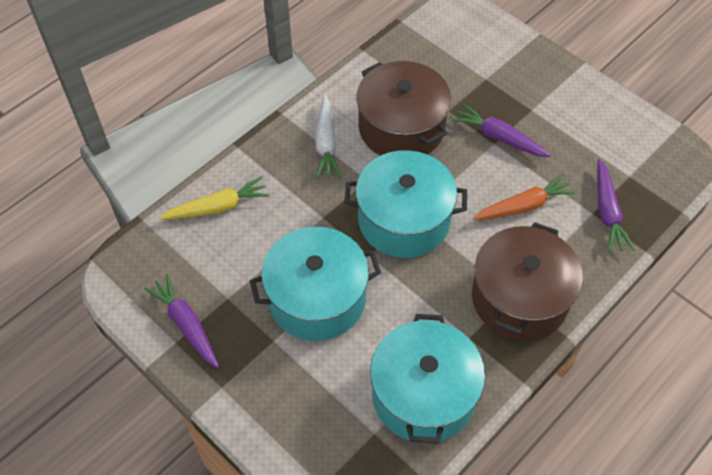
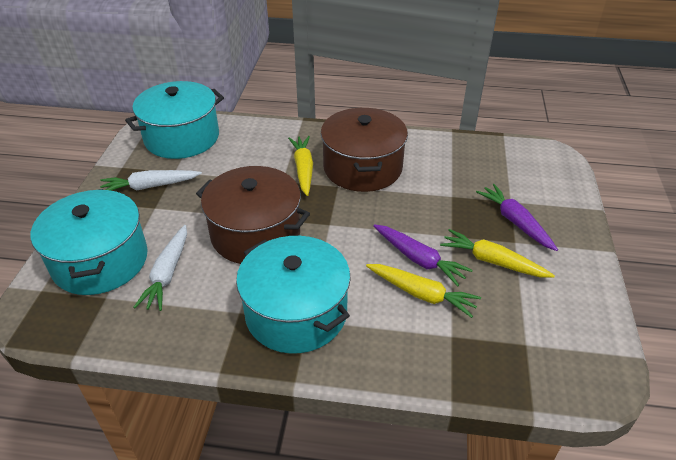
orange carrot: [473,174,577,220] = 1 -> none = 0
purple carrot: [144,274,219,368] [452,104,551,157] [597,159,635,252] = 3 -> [373,224,473,286] [476,184,558,251] = 2
white carrot: [315,94,342,179] = 1 -> [100,170,202,191] [133,225,187,311] = 2
yellow carrot: [159,176,270,220] = 1 -> [288,136,313,196] [366,264,481,318] [440,229,555,278] = 3

